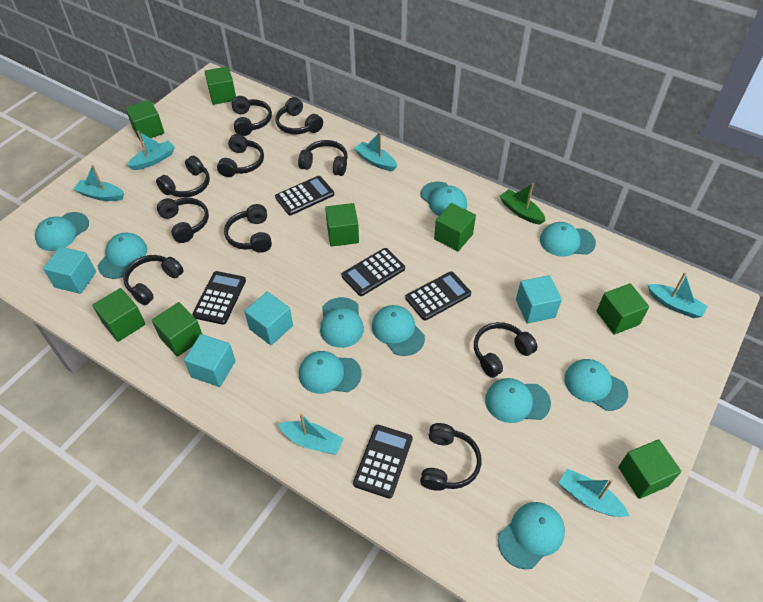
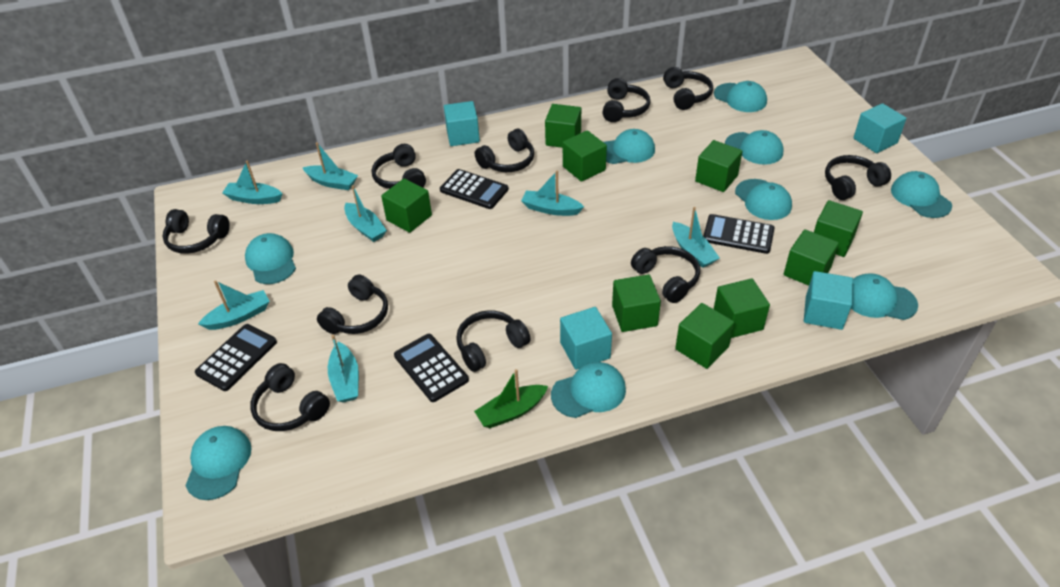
black calculator: [192,271,246,325] [275,176,334,215] [341,248,405,296] [353,425,413,499] [405,271,471,321] = 5 -> [195,324,277,391] [394,334,469,402] [440,169,509,209] [703,214,775,254] = 4
green cube: [92,288,145,342] [126,100,164,142] [152,302,202,357] [204,66,236,105] [325,203,359,247] [434,203,476,251] [597,283,649,335] [618,439,681,499] = 8 -> [381,178,432,233] [545,104,581,148] [563,130,607,182] [612,274,661,332] [675,303,734,369] [695,140,742,192] [714,278,770,338] [784,229,839,286] [814,200,863,257] = 9
turquoise boat: [73,165,124,201] [127,131,175,170] [278,413,344,454] [354,132,397,171] [559,469,629,517] [647,272,708,318] = 6 -> [198,280,270,330] [222,160,282,204] [302,142,358,190] [328,335,359,402] [344,185,387,242] [521,171,584,216] [672,207,720,268] = 7
turquoise cap: [35,212,89,251] [98,233,147,279] [299,351,362,394] [320,297,364,348] [372,305,425,356] [420,182,467,216] [485,378,551,423] [498,502,565,569] [540,222,596,257] [564,359,628,411] = 10 -> [185,426,252,500] [245,233,296,284] [551,362,626,418] [604,129,655,164] [714,81,767,112] [725,130,783,165] [735,179,792,220] [851,273,918,320] [891,171,952,218] = 9

